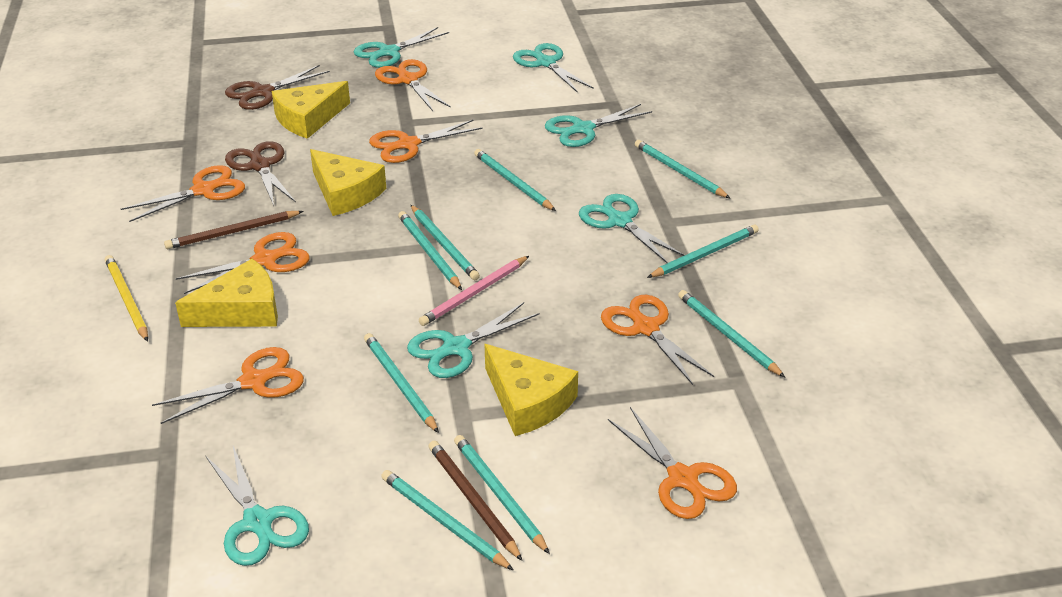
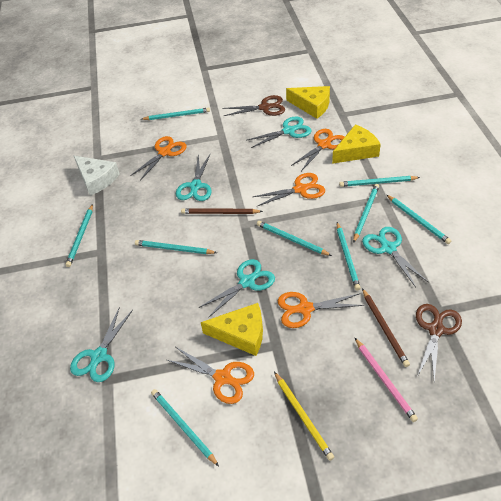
orange scissors: [121,165,245,222] [152,347,304,424] [176,232,310,294] [369,119,482,163] [375,59,451,111] [601,295,714,385] [608,407,737,519] = 7 -> [130,136,187,181] [167,347,254,404] [253,173,325,206] [278,292,364,328] [291,129,345,171] = 5
turquoise scissors: [206,446,309,566] [354,27,449,68] [407,302,540,378] [513,43,594,93] [545,104,652,147] [579,194,685,263] = 6 -> [70,307,133,382] [176,154,212,201] [199,259,275,318] [247,116,311,148] [362,227,428,287] = 5
white cheese: none = 0 -> [74,156,120,196] = 1
yellow cheese: [175,259,278,327] [272,81,350,139] [310,149,386,216] [485,344,578,436] = 4 -> [201,303,263,356] [286,86,330,119] [332,124,381,164] = 3

